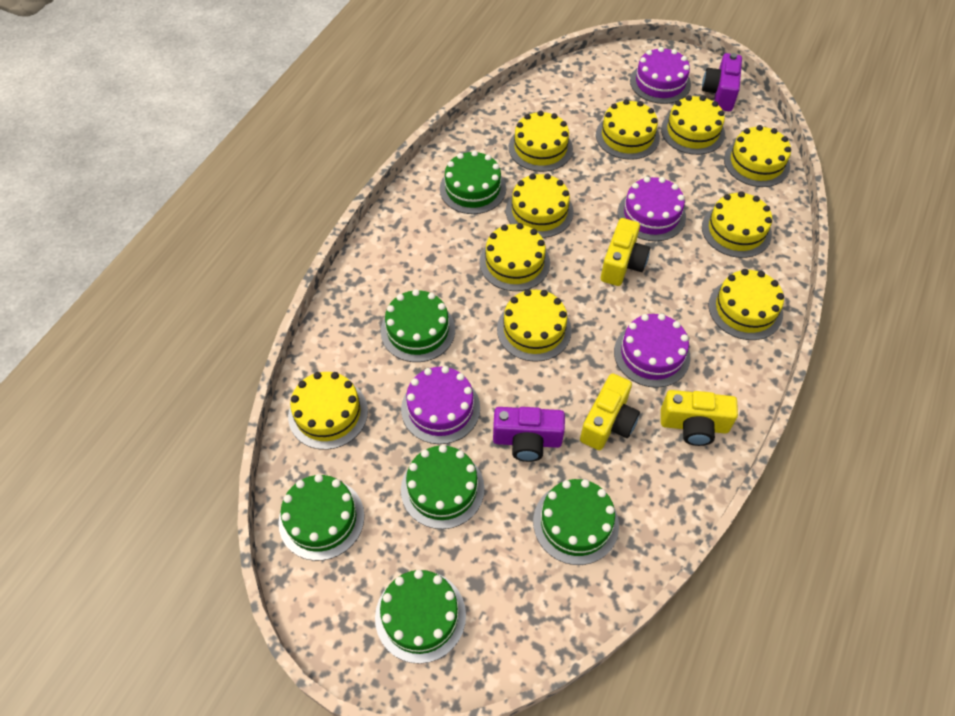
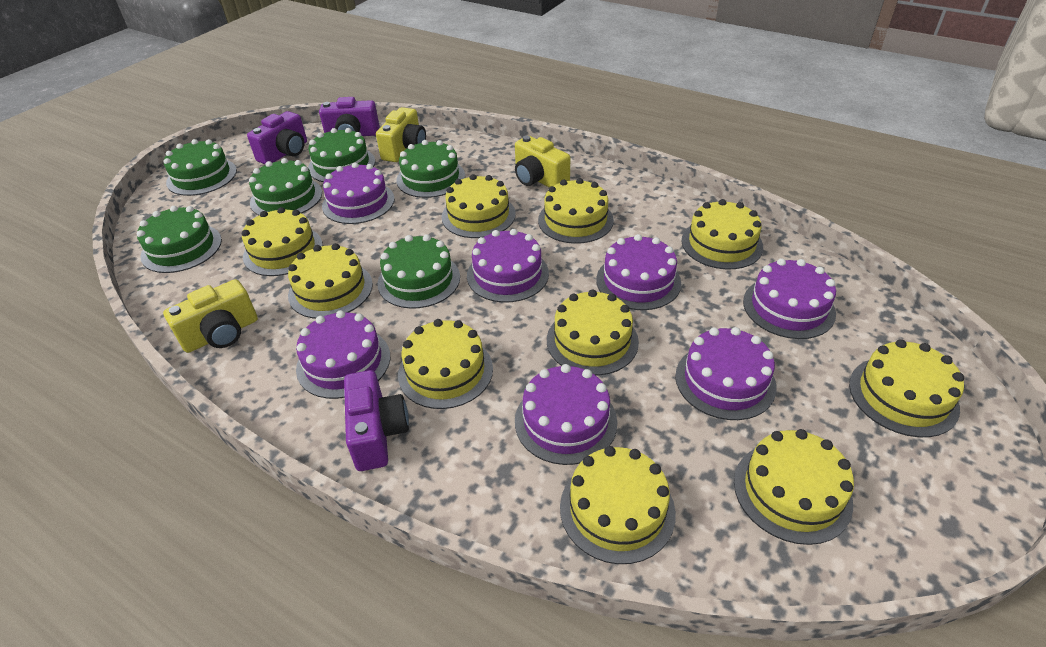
purple cake: [401,366,480,444] [614,313,690,388] [618,177,686,241] [630,47,691,104] = 4 -> [296,310,390,399] [322,162,395,224] [467,229,549,303] [515,364,617,465] [596,234,681,310] [675,327,776,420] [743,258,836,339] = 7
purple camera: [493,407,565,462] [702,53,742,111] = 2 -> [247,111,307,164] [319,97,379,136] [344,370,409,471] = 3

